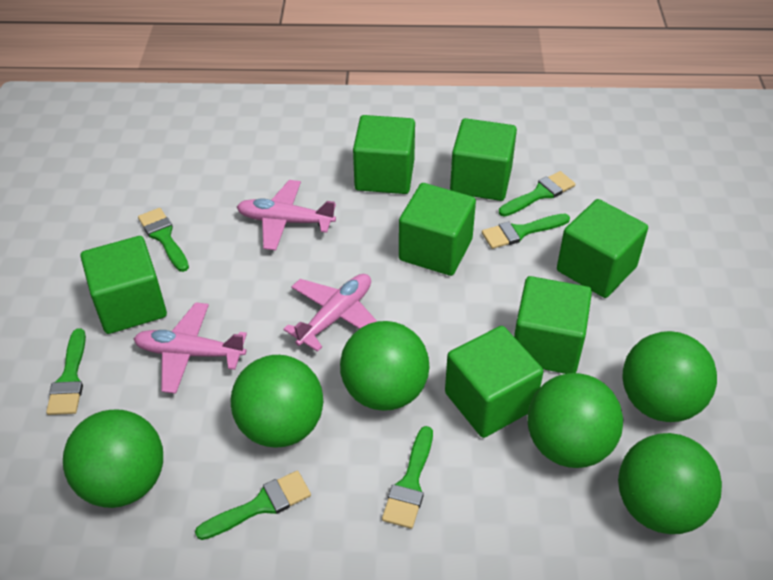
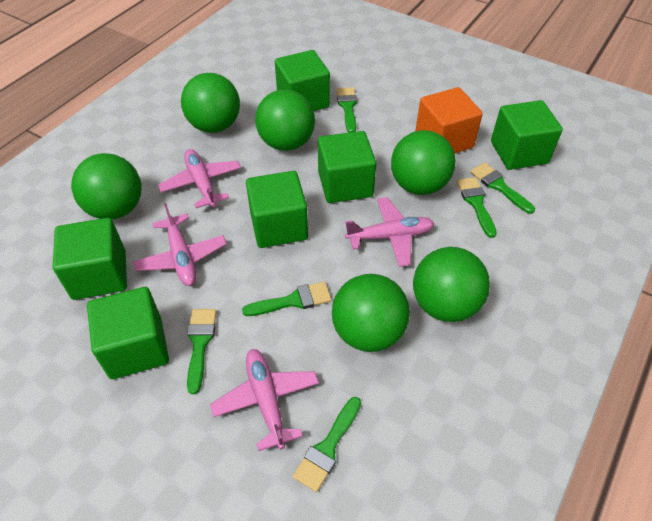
green cube: [81,236,167,334] [353,115,415,194] [399,183,476,276] [445,326,543,438] [450,118,517,201] [514,276,592,374] [557,199,648,298] = 7 -> [53,218,127,300] [87,287,169,379] [246,171,308,248] [275,50,330,111] [318,131,376,203] [491,100,563,170] = 6
orange cube: none = 0 -> [415,87,483,154] = 1
pink plane: [134,302,247,394] [237,180,336,250] [283,274,377,352] = 3 -> [133,203,227,286] [158,149,241,208] [210,349,319,451] [345,197,435,267] = 4

